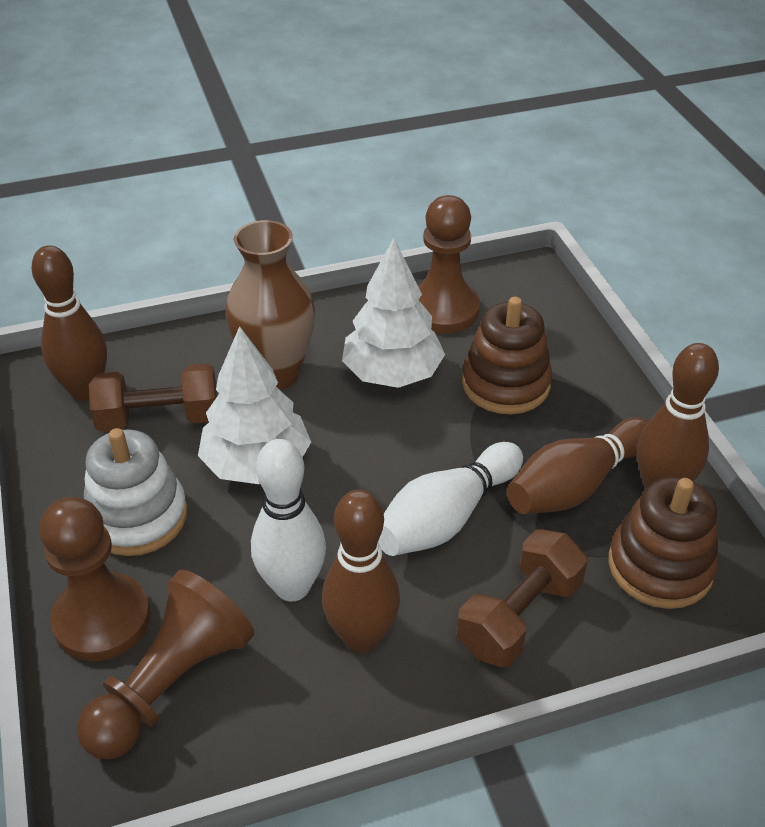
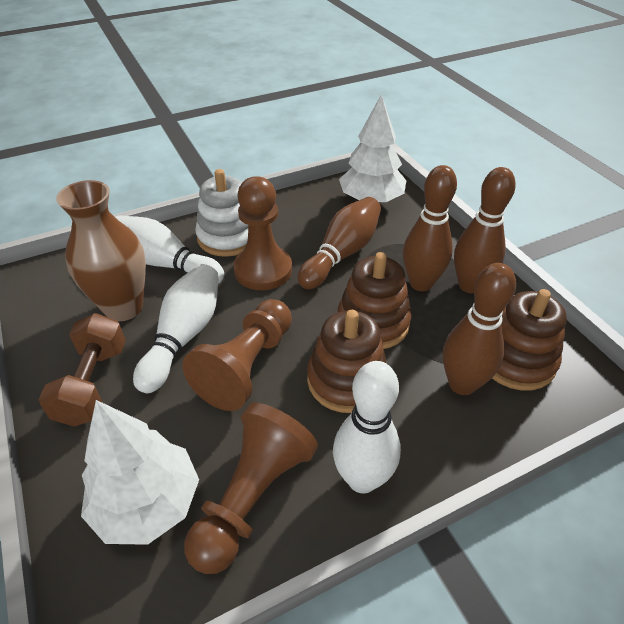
brown dumbbell: [89,363,217,432] [457,529,588,667] = 2 -> [38,313,126,427] = 1
brown stacking toy: [462,297,552,414] [609,477,719,609] = 2 -> [307,310,387,413] [337,252,411,349] [492,289,566,390] = 3
white bowling pin: [251,439,326,602] [378,442,523,556] = 2 -> [115,215,224,284] [133,264,219,393] [333,361,401,493] = 3

